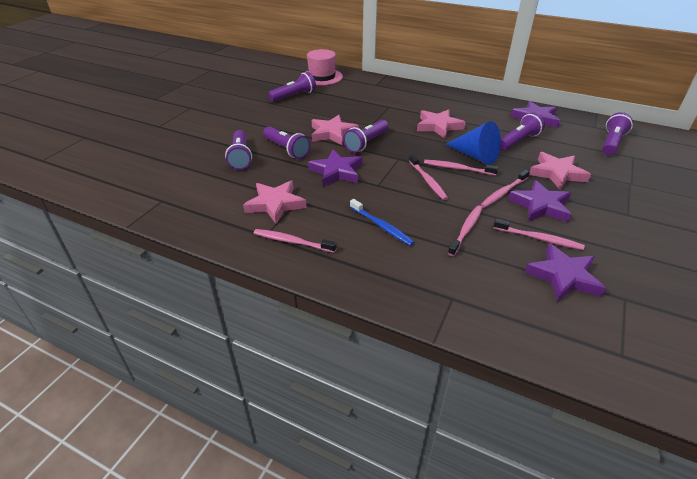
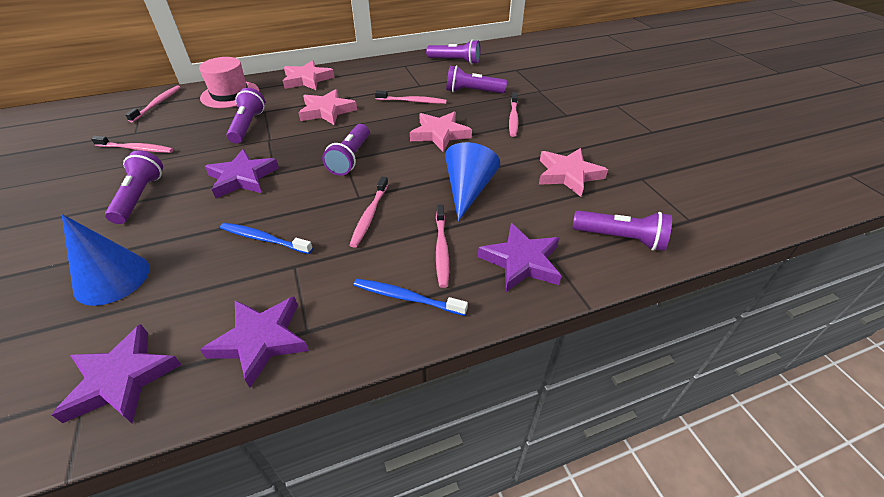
blue cone: [445,121,501,165] = 1 -> [62,214,150,306] [445,142,500,221] = 2
blue toothbrush: [350,199,414,246] = 1 -> [220,223,313,254] [354,279,468,316] = 2

